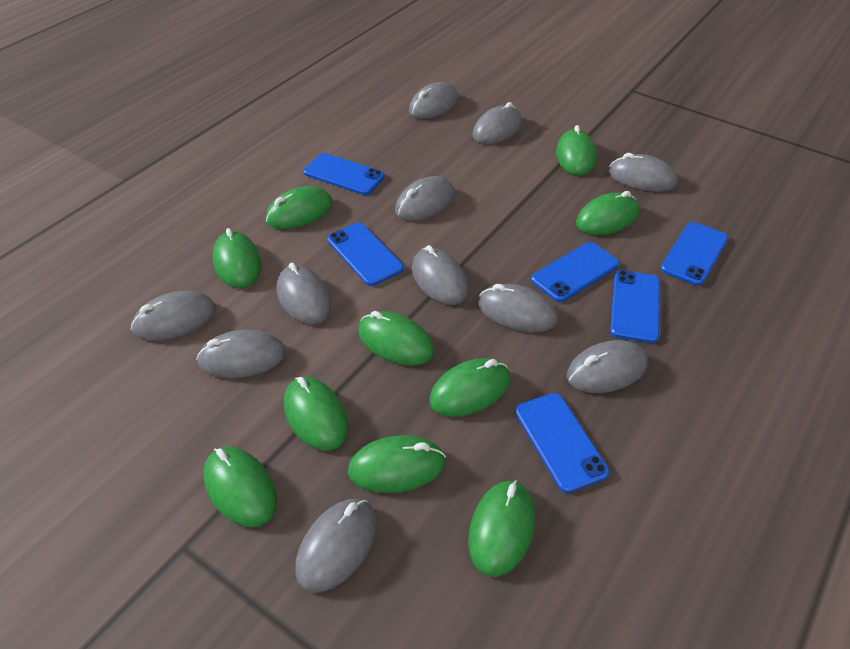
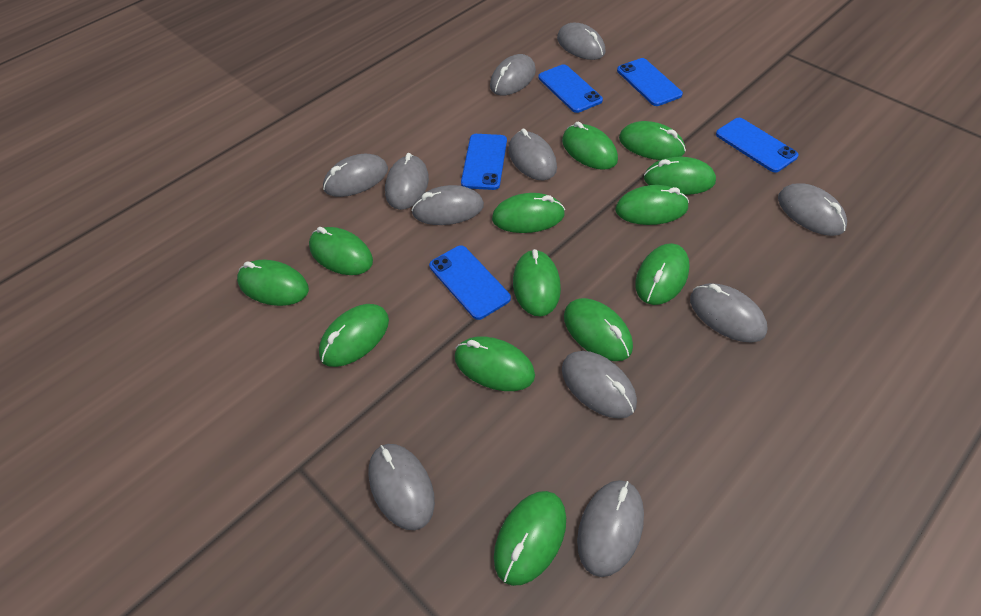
blue phone: [303,153,385,195] [327,223,404,286] [515,393,610,493] [531,242,619,302] [610,270,660,343] [660,222,728,286] = 6 -> [429,245,511,320] [461,134,507,190] [539,64,603,113] [617,58,683,106] [716,118,799,172] = 5
green mouse: [203,446,277,527] [212,228,261,288] [265,186,332,229] [284,377,348,451] [348,435,446,493] [358,311,434,366] [429,358,510,417] [468,480,535,577] [556,125,596,176] [576,191,639,235] = 10 -> [237,260,309,306] [309,227,373,275] [319,304,389,367] [455,337,535,391] [492,193,565,233] [494,491,566,586] [513,249,561,317] [562,122,618,170] [564,298,633,361] [616,185,689,225] [619,121,686,160] [635,243,690,305] [644,157,716,195] = 13

